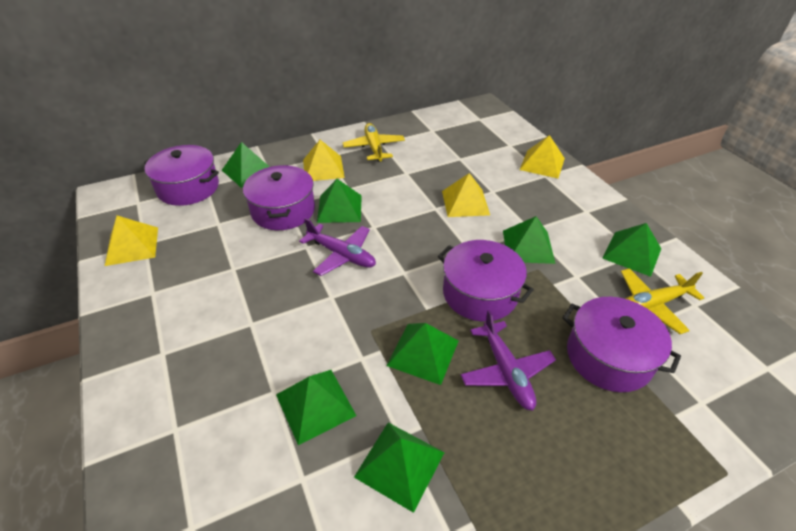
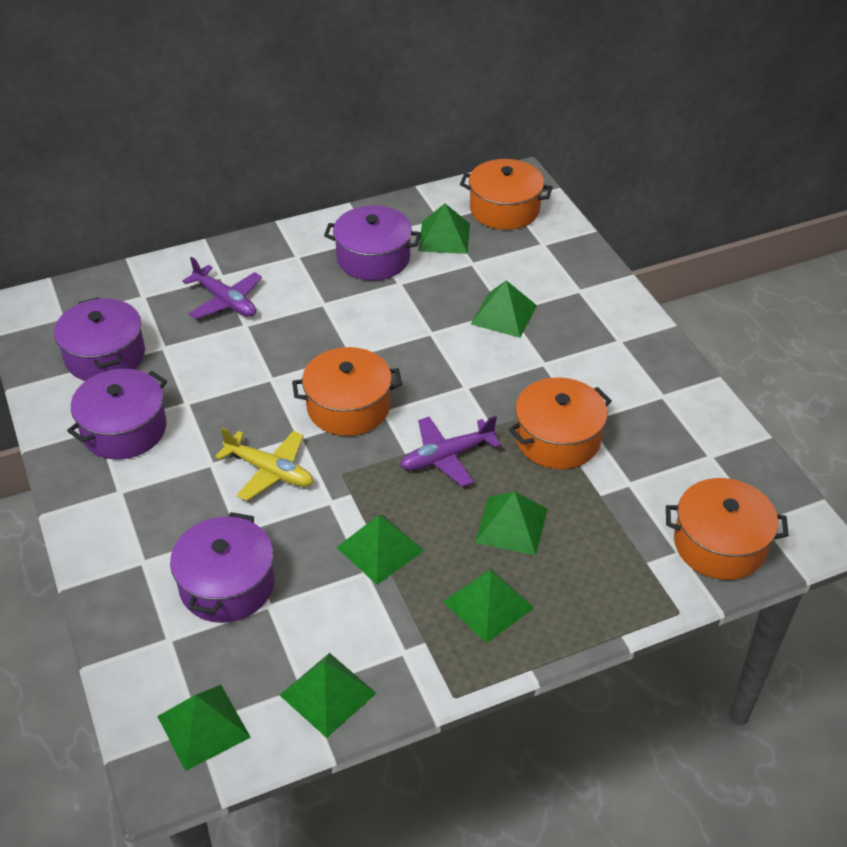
orange pot: none = 0 -> [292,347,402,436] [460,159,553,230] [509,377,612,469] [666,478,789,580] = 4
yellow plane: [343,123,405,162] [621,268,704,334] = 2 -> [215,427,313,501] = 1
yellow pyramid: [105,216,158,266] [303,140,345,181] [442,173,490,217] [519,135,565,179] = 4 -> none = 0

